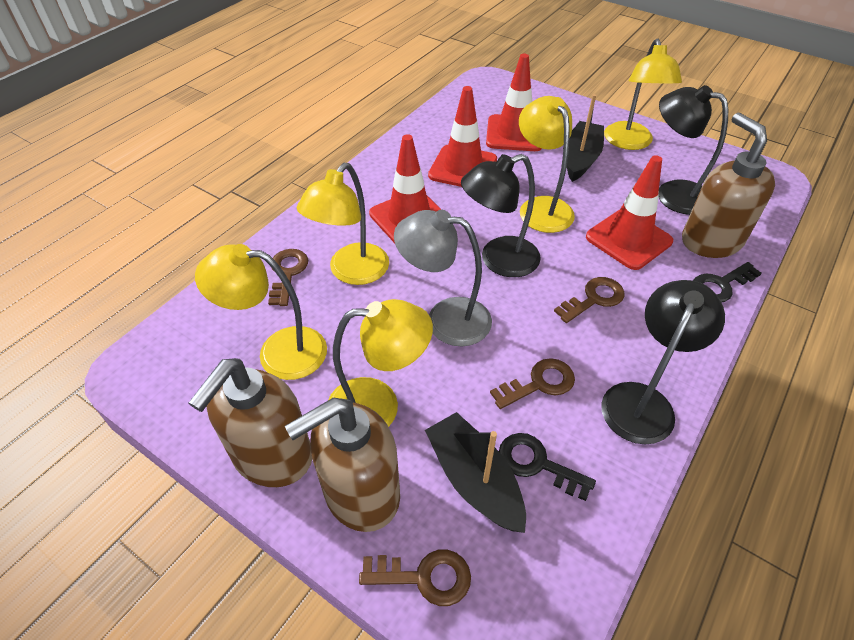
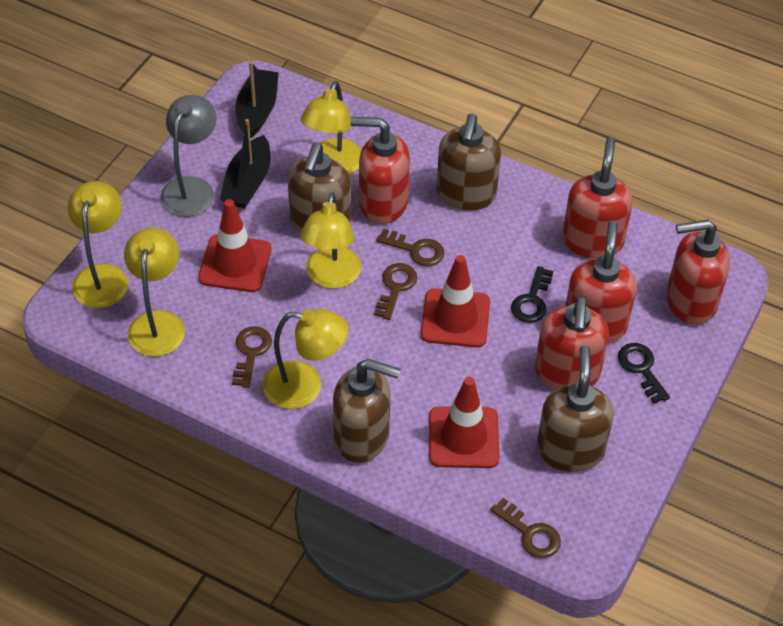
black lamp: [461,154,541,277] [601,280,725,445] [658,85,728,215] = 3 -> none = 0
brown soap dispenser: [188,358,312,487] [285,398,400,532] [682,113,775,258] = 3 -> [288,143,351,233] [333,359,401,463] [436,113,501,210] [537,345,614,472] = 4
red soap dispenser: none = 0 -> [350,117,410,224] [535,296,609,390] [563,137,633,259] [565,221,637,344] [666,219,730,325] = 5
red traffic cone: [369,134,442,243] [428,86,497,187] [486,54,542,151] [586,155,673,270] = 4 -> [198,199,272,292] [421,255,490,348] [429,377,499,468] = 3

